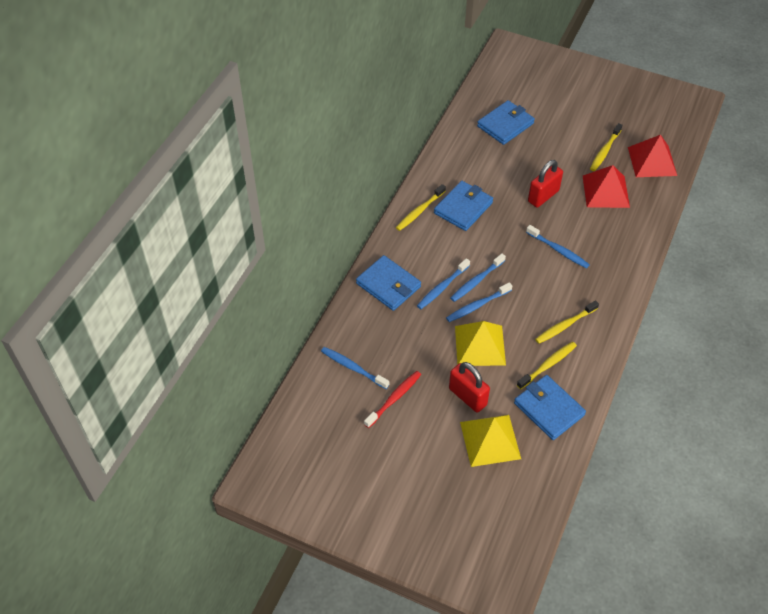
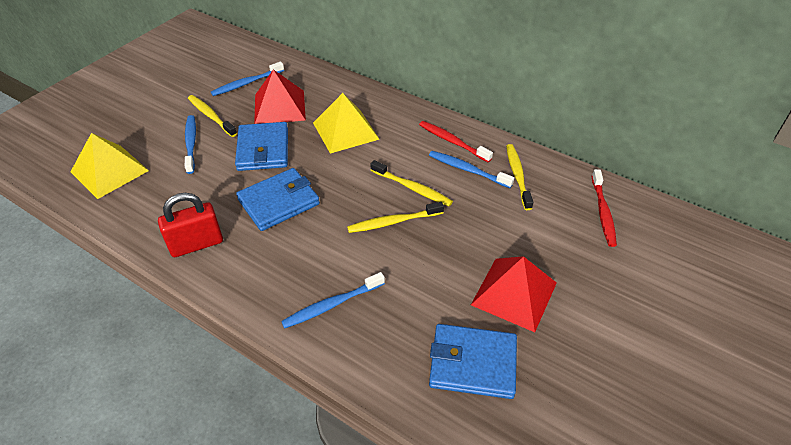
blue toothbrush: [321,347,389,389] [417,258,470,309] [446,282,512,322] [450,254,506,302] [526,225,590,269] = 5 -> [185,115,196,174] [211,61,284,96] [281,272,385,328] [429,151,514,188] = 4
blue wallet: [356,255,421,311] [434,181,493,231] [477,100,535,145] [514,375,586,440] = 4 -> [235,122,288,171] [236,168,320,231] [429,324,517,399] = 3
red padlock: [449,362,490,413] [528,160,563,208] = 2 -> [158,193,223,257] = 1
red toothbrush: [364,371,421,428] = 1 -> [419,121,493,162] [592,169,617,247] = 2

